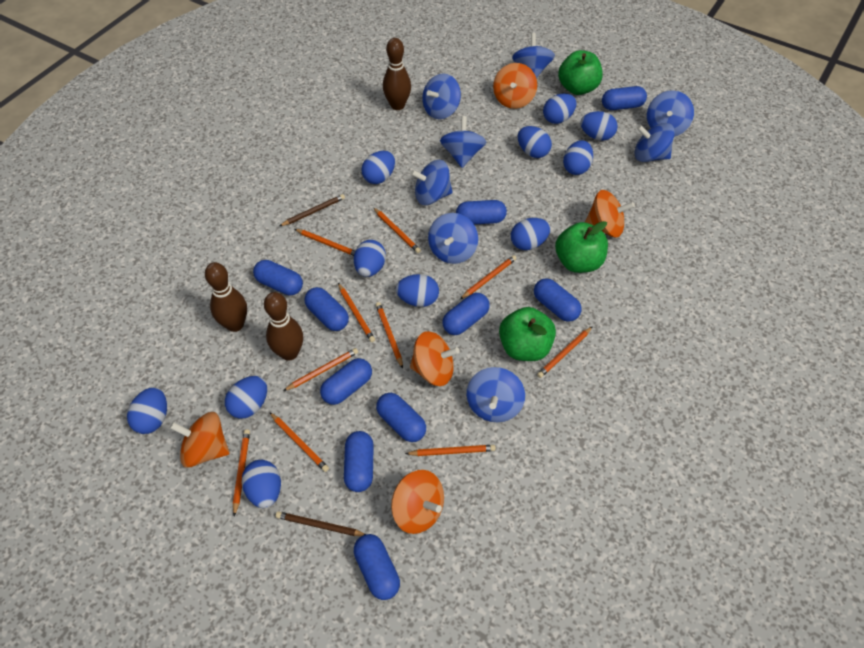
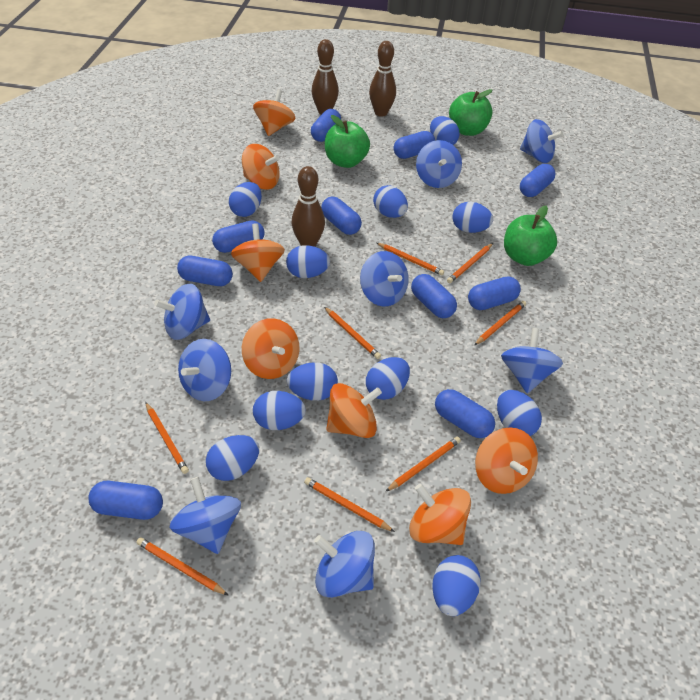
brown pencil: [276,511,366,536] [280,194,345,226] = 2 -> none = 0
orange pencil: [233,429,250,516] [269,412,329,472] [283,348,358,391] [295,229,355,256] [338,283,375,342] [373,207,421,253] [376,302,403,368] [405,445,496,456] [460,255,517,299] [537,326,593,378] = 10 -> [137,537,229,596] [145,402,189,474] [304,477,395,532] [324,307,381,359] [377,243,444,276] [385,437,461,492] [447,243,493,283] [474,301,526,345] = 8
orange spinning top: [170,412,229,468] [391,470,444,534] [410,331,460,386] [493,63,537,109] [585,190,635,237] = 5 -> [231,223,285,282] [242,144,280,190] [242,318,299,379] [253,90,295,136] [326,383,382,438] [409,484,471,545] [475,427,538,494] = 7

